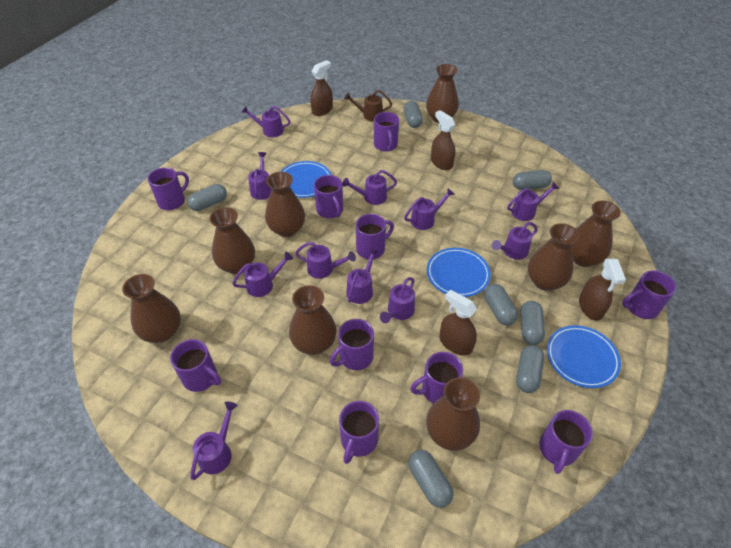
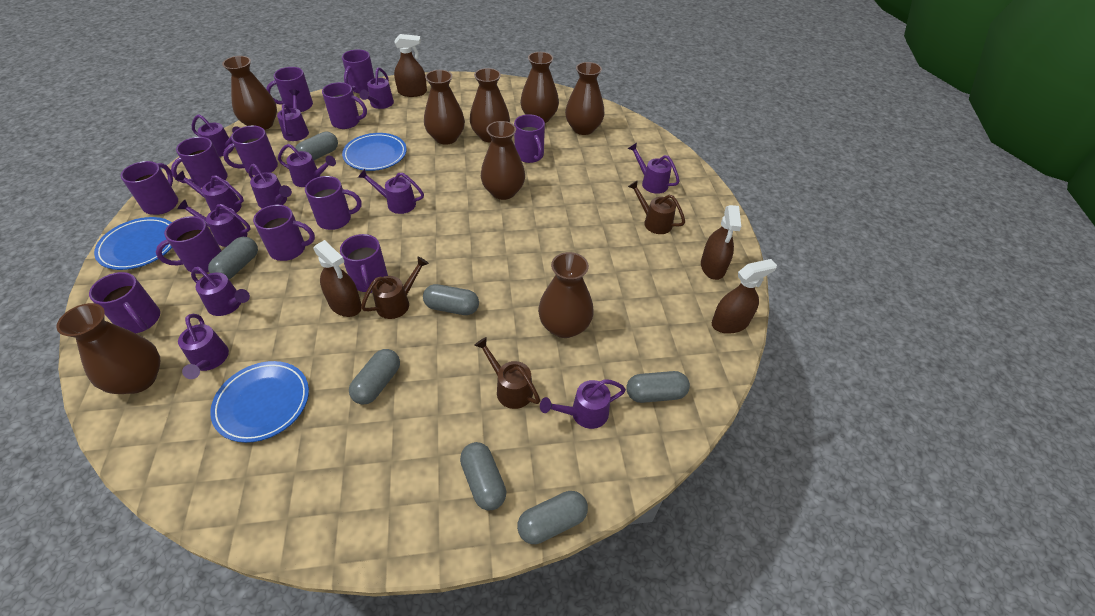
brown watering can: [344,90,392,121] = 1 -> [361,256,429,319] [474,337,540,409] [628,180,685,234] = 3
purple mug: [148,167,189,210] [170,339,221,392] [314,175,343,218] [330,319,374,370] [339,401,379,464] [356,214,394,259] [374,112,399,152] [410,352,463,403] [539,410,593,474] [622,270,676,319] = 10 -> [89,272,160,333] [121,161,178,215] [156,216,222,274] [171,137,228,188] [223,126,278,176] [253,205,315,261] [266,67,313,112] [305,176,361,230] [322,82,367,129] [340,234,388,293] [342,49,375,94] [514,114,545,163] = 12
purple watering can: [191,401,238,480] [232,252,293,297] [241,106,290,137] [248,152,272,200] [295,242,356,279] [342,170,397,205] [346,248,379,304] [380,277,415,323] [404,188,454,230] [491,222,538,260] [507,182,559,221] = 11 -> [175,171,244,213] [177,200,251,247] [178,314,229,379] [191,267,250,316] [192,114,240,157] [249,164,292,208] [277,90,309,141] [278,144,336,187] [358,169,424,214] [359,67,394,109] [540,379,626,429] [628,143,680,194] = 12

